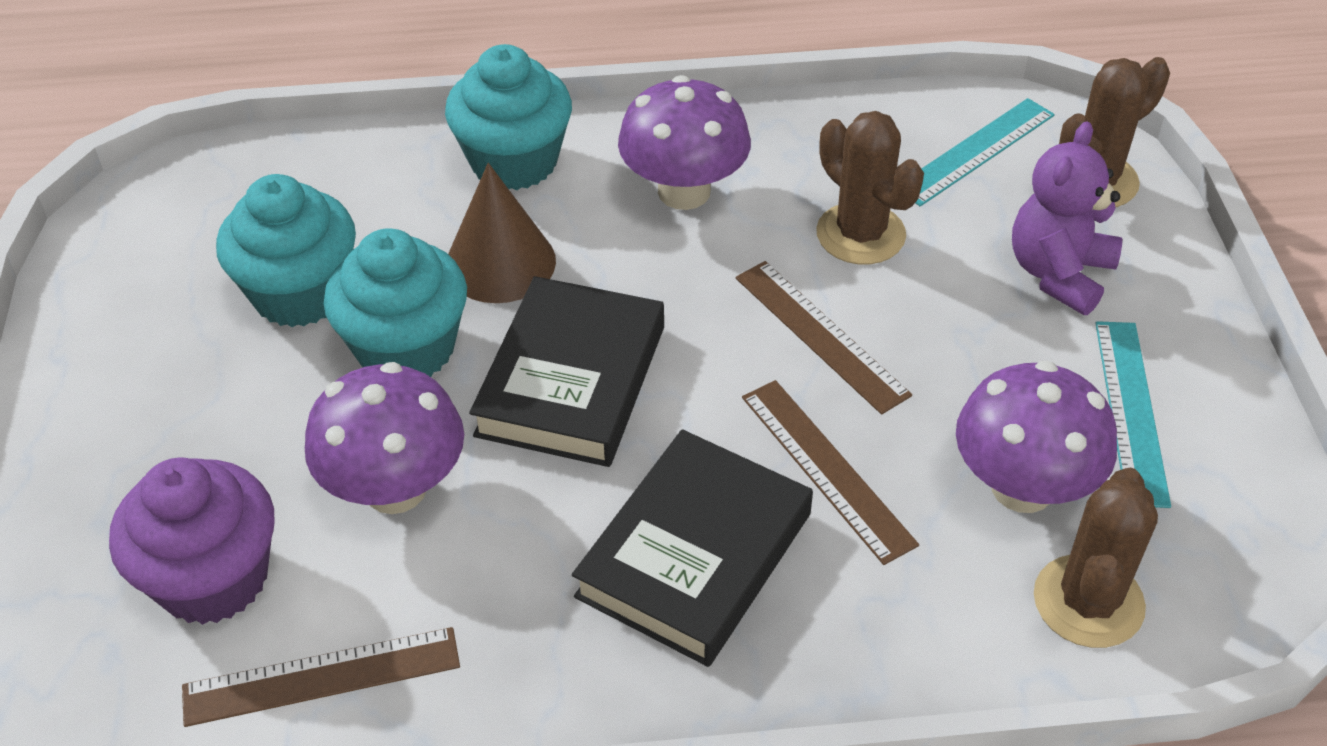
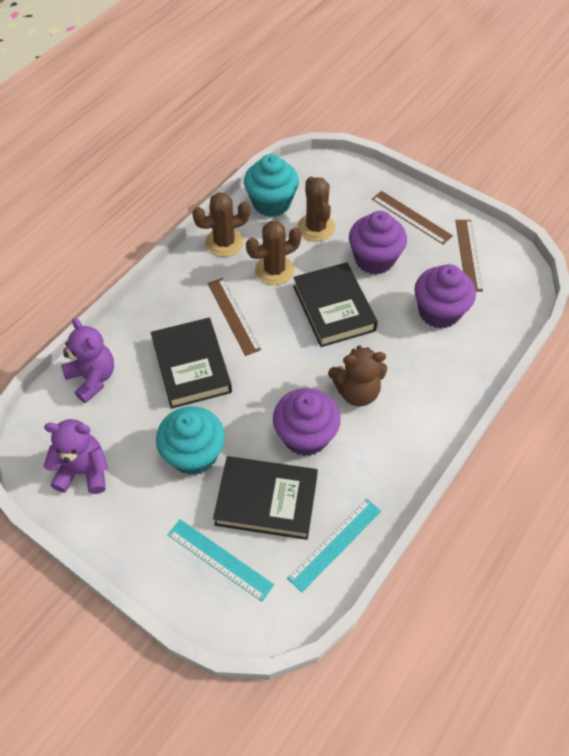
black book: [469,276,664,467] [572,429,813,667] = 2 -> [151,318,232,409] [213,456,318,540] [293,262,378,347] = 3
brown cone: [448,163,556,303] = 1 -> none = 0
brown teddy bear: none = 0 -> [328,345,387,406] = 1
purple cupcake: [109,457,274,625] = 1 -> [273,388,341,456] [349,211,407,275] [414,264,476,329] = 3
purple mushroom: [305,362,464,514] [618,75,751,210] [956,361,1117,513] = 3 -> none = 0
purple teddy bear: [1012,121,1122,315] = 1 -> [43,419,108,494] [61,318,114,403] = 2
turquoise cupcake: [216,174,356,327] [324,228,467,377] [445,44,572,190] = 3 -> [156,406,225,475] [244,154,299,217] = 2

